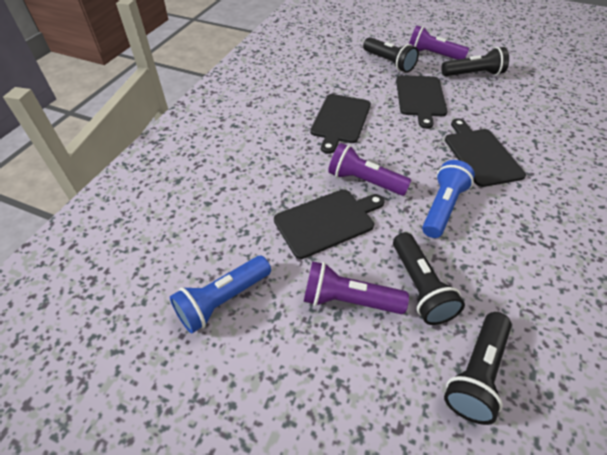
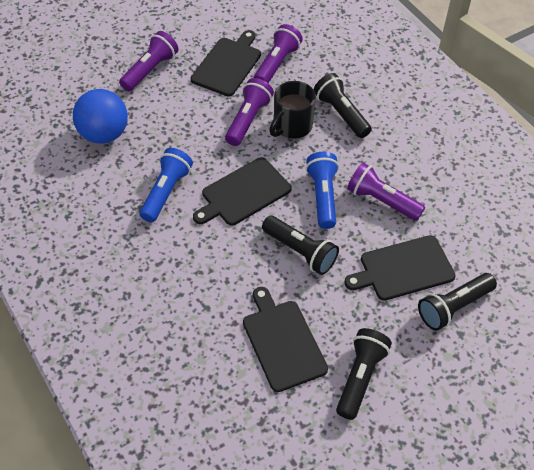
black mug: none = 0 -> [269,81,316,139] = 1
blue ball: none = 0 -> [73,89,128,143] = 1
purple flashlight: [304,261,409,314] [328,143,412,196] [409,25,469,60] = 3 -> [119,31,179,91] [225,78,274,146] [254,24,303,83] [347,163,425,221] = 4

